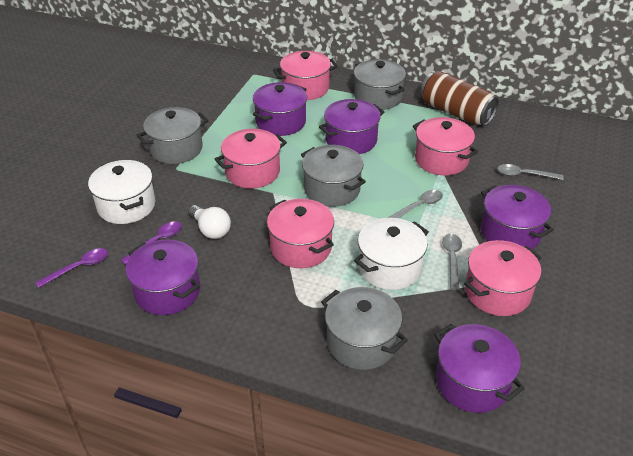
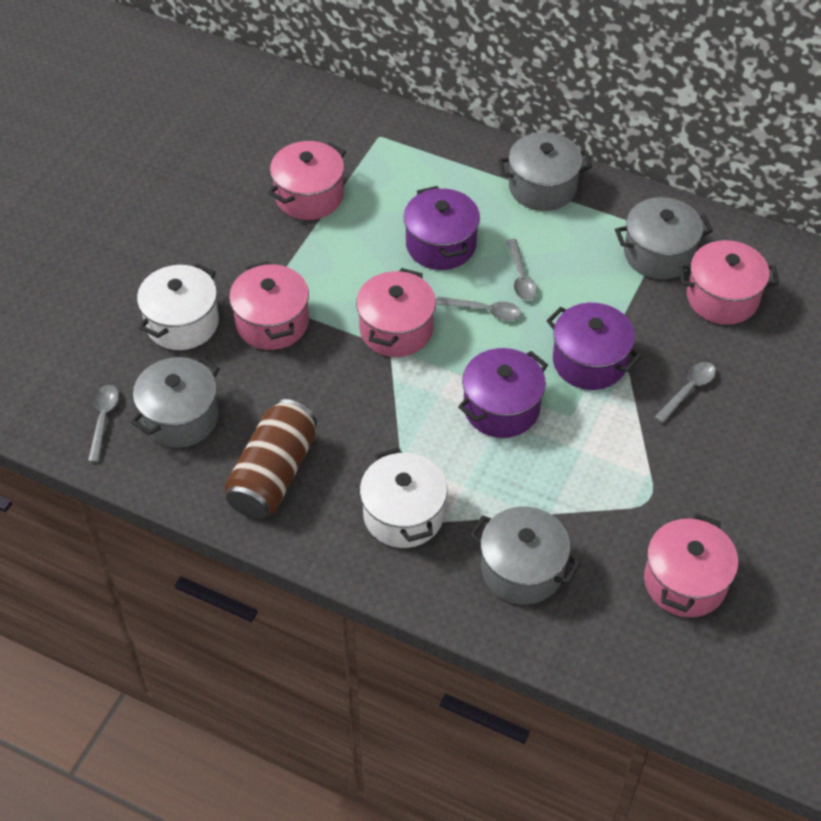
grey spoon: [388,190,443,218] [442,234,462,290] [497,164,564,180] = 3 -> [88,385,119,463] [436,297,521,320] [507,239,537,300] [654,362,716,423] = 4
purple pot: [126,239,200,315] [253,82,307,136] [319,99,384,154] [435,324,525,413] [481,185,554,249] = 5 -> [404,186,480,270] [458,348,548,438] [546,303,642,390] = 3
purple spoon: [35,248,108,288] [120,221,182,264] = 2 -> none = 0
white light bulb: [188,205,231,239] = 1 -> none = 0

